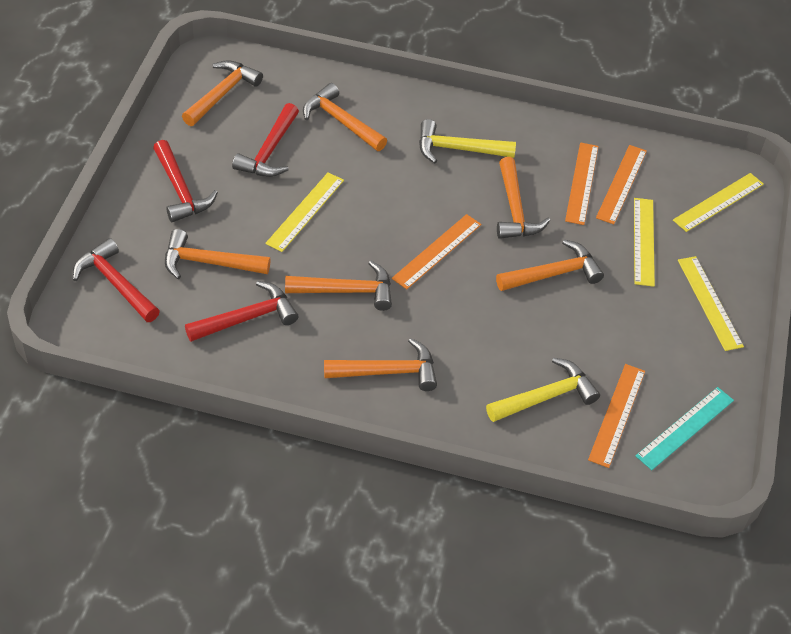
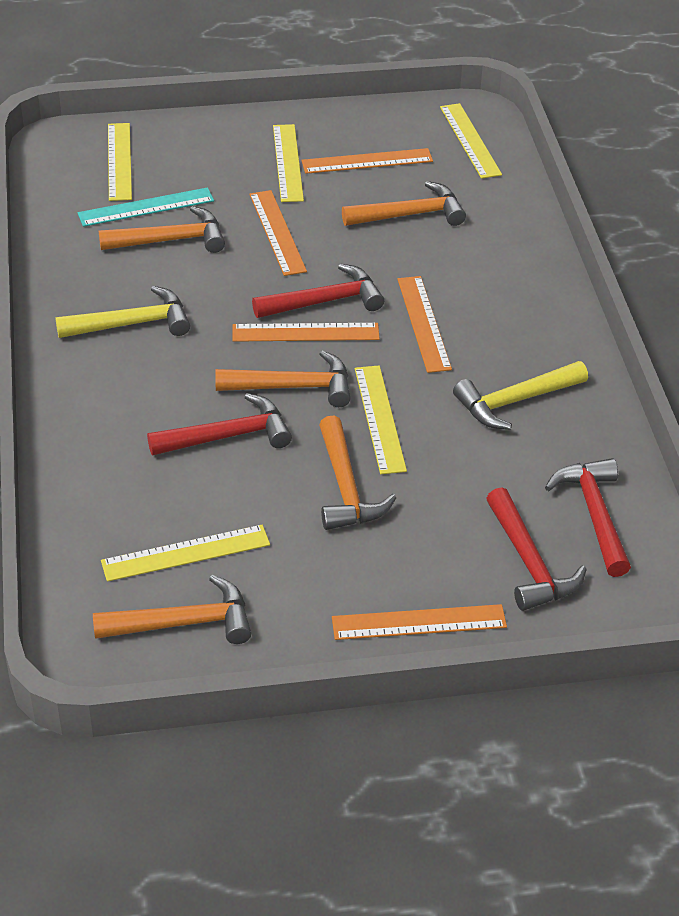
orange hammer: [165,229,271,279] [182,60,263,126] [285,261,392,311] [303,83,387,151] [324,338,437,391] [496,240,604,291] [497,157,550,239] = 7 -> [93,575,251,644] [99,206,225,253] [215,350,350,407] [319,415,396,530] [342,181,466,226] = 5
orange ruler: [392,214,481,289] [565,142,599,225] [588,364,645,468] [596,145,647,224] = 4 -> [233,323,380,342] [249,190,307,276] [301,148,433,174] [332,604,507,640] [397,276,452,373] = 5
yellow ruler: [265,172,344,252] [634,198,655,287] [673,173,764,232] [678,256,744,351] = 4 -> [101,525,270,582] [108,123,132,201] [273,124,304,202] [355,366,407,474] [440,103,502,179] = 5

